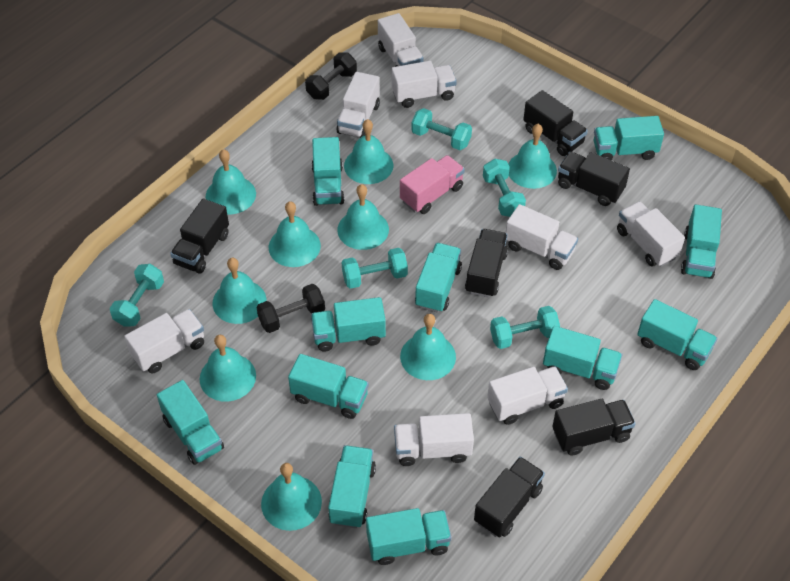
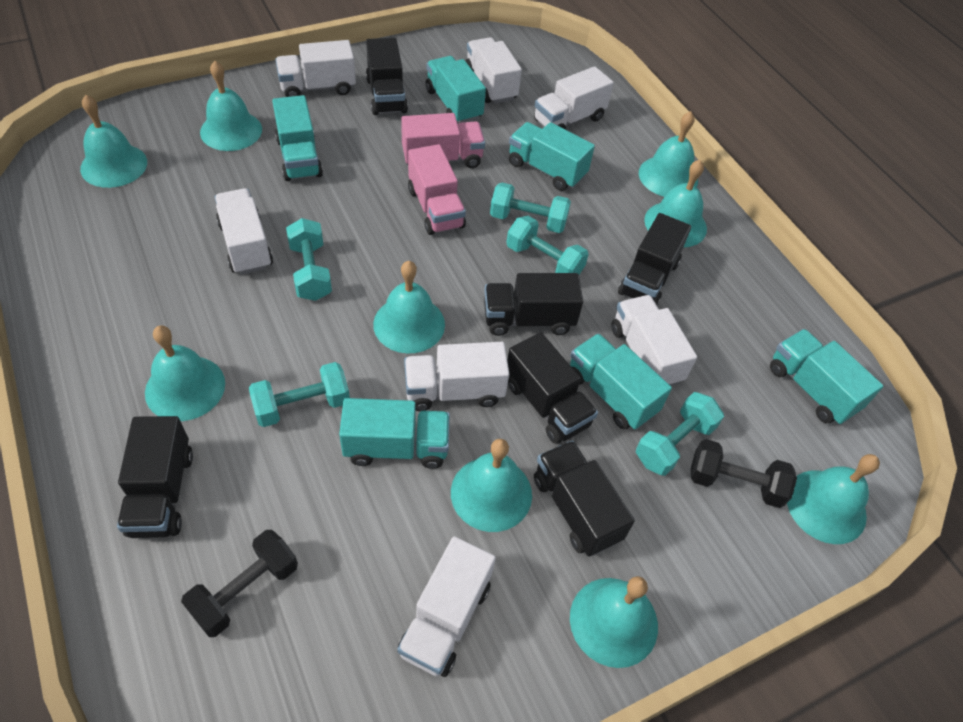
pink truck: [400,155,465,214] = 1 -> [401,113,485,168] [408,144,466,235] = 2
turquoise truck: [157,380,224,465] [288,354,369,419] [311,297,386,352] [312,137,345,206] [328,445,376,528] [366,508,452,565] [415,243,462,313] [543,326,622,390] [594,116,664,160] [637,299,718,370] [681,204,722,279] = 11 -> [272,95,323,181] [339,398,450,469] [425,56,486,123] [509,122,595,191] [570,333,672,430] [770,329,883,424] = 6
white truck: [124,309,204,374] [337,72,380,138] [378,13,424,67] [391,61,457,108] [394,413,474,466] [487,366,568,425] [506,204,578,270] [617,201,685,267] = 8 -> [215,188,273,275] [275,40,356,97] [397,536,496,677] [404,342,509,411] [465,38,522,104] [534,66,614,130] [611,295,697,386] = 7

